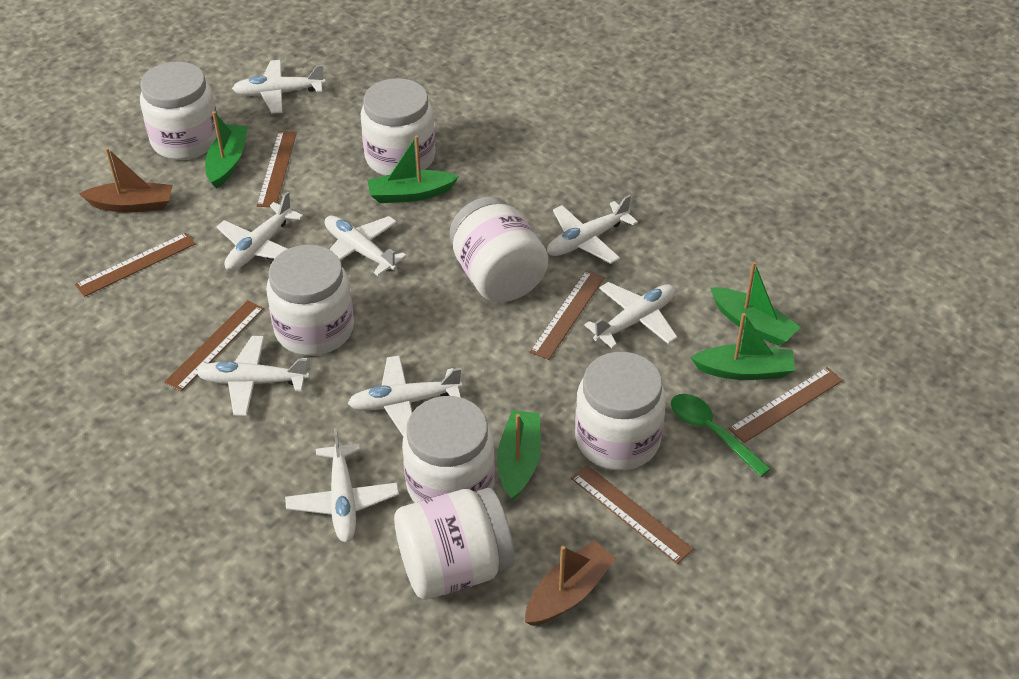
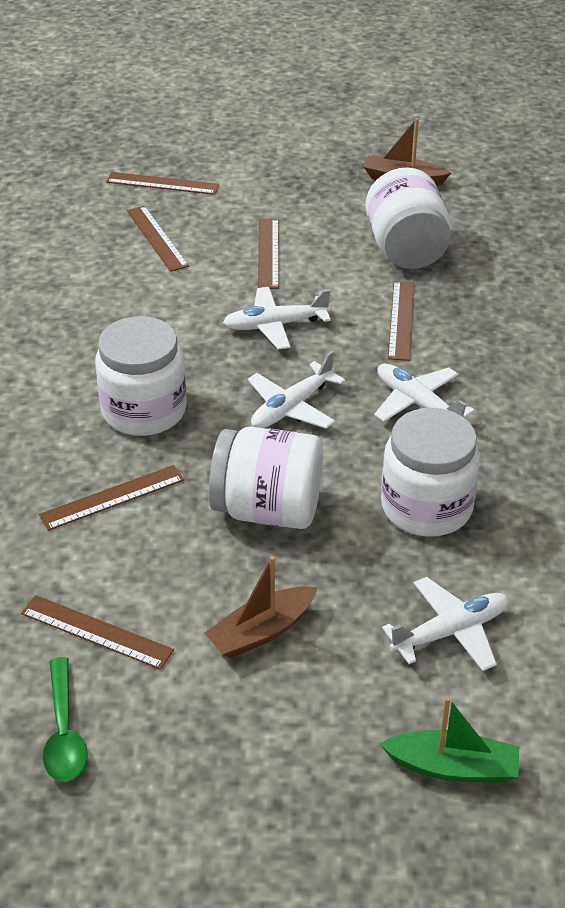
green boat: [205,111,248,189] [367,135,459,203] [497,410,541,500] [690,313,795,380] [710,262,800,346] = 5 -> [380,697,519,783] = 1
white jar: [140,61,217,160] [266,245,354,356] [361,78,436,176] [394,488,515,600] [402,396,495,503] [450,197,548,302] [575,352,666,470] = 7 -> [95,316,187,436] [209,427,323,529] [365,167,451,269] [381,408,480,537] = 4
white plane: [196,336,310,416] [217,191,303,271] [232,60,325,114] [285,428,399,542] [325,216,407,276] [348,355,462,437] [547,195,638,264] [584,282,678,348] = 8 -> [223,287,331,350] [248,351,345,429] [374,364,475,422] [382,577,509,671] = 4

